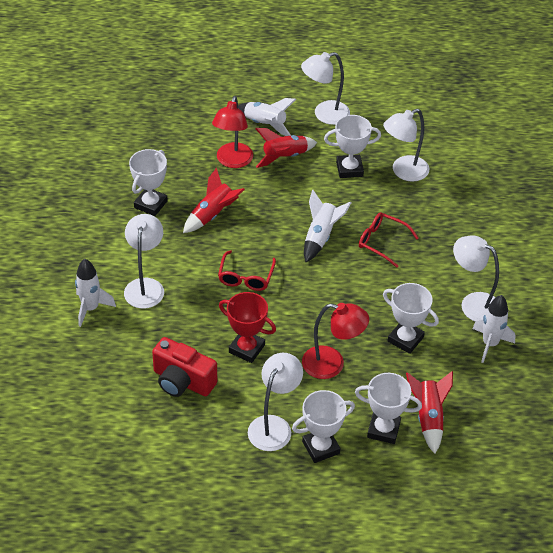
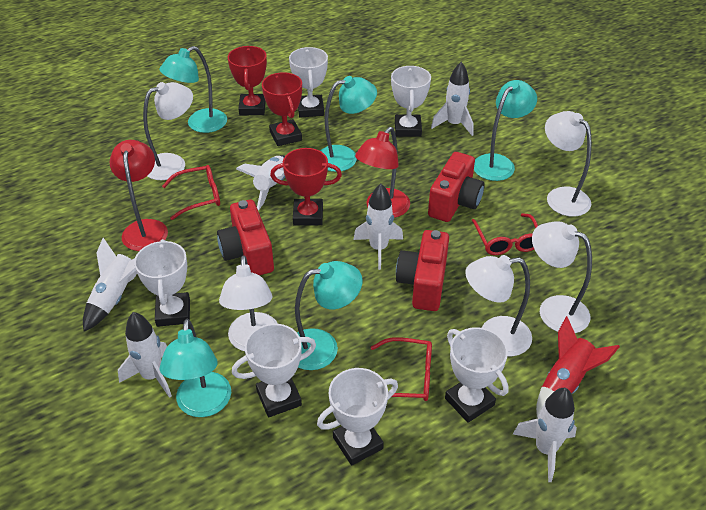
red camera: [152,337,217,397] = 1 -> [217,200,274,275] [396,230,449,311] [428,152,485,222] = 3
red glasses: [218,250,276,291] [359,213,418,268] = 2 -> [162,165,220,220] [371,337,432,401] [472,213,538,255] = 3
red rocket: [183,168,245,233] [255,128,317,168] [406,371,453,454] = 3 -> [536,316,620,418] = 1
red trophy: [219,292,276,363] = 1 -> [228,46,267,116] [262,72,302,146] [270,148,342,225] = 3
turquoise lamp: none = 0 -> [160,46,227,133] [160,319,231,417] [295,261,362,370] [320,76,377,172] [474,80,537,181] = 5
white rocket: [75,259,116,327] [238,98,296,136] [304,190,352,262] [472,295,515,363] = 4 -> [83,238,137,332] [118,312,172,398] [236,155,285,211] [353,184,403,270] [431,62,474,136] [513,388,577,482] = 6
white trophy: [129,149,168,216] [292,390,355,463] [324,115,381,178] [355,373,422,444] [383,283,439,354] = 5 -> [134,239,190,327] [232,324,316,417] [289,47,328,117] [317,368,398,465] [391,66,431,137] [445,327,509,423] = 6

